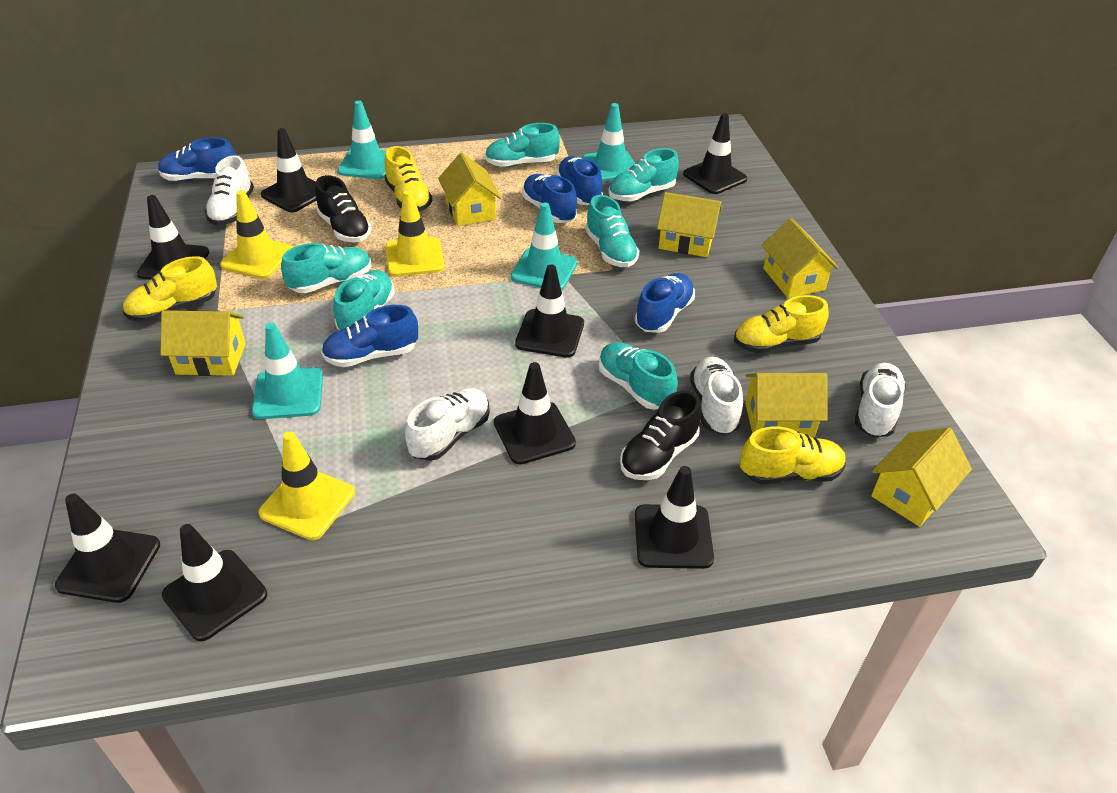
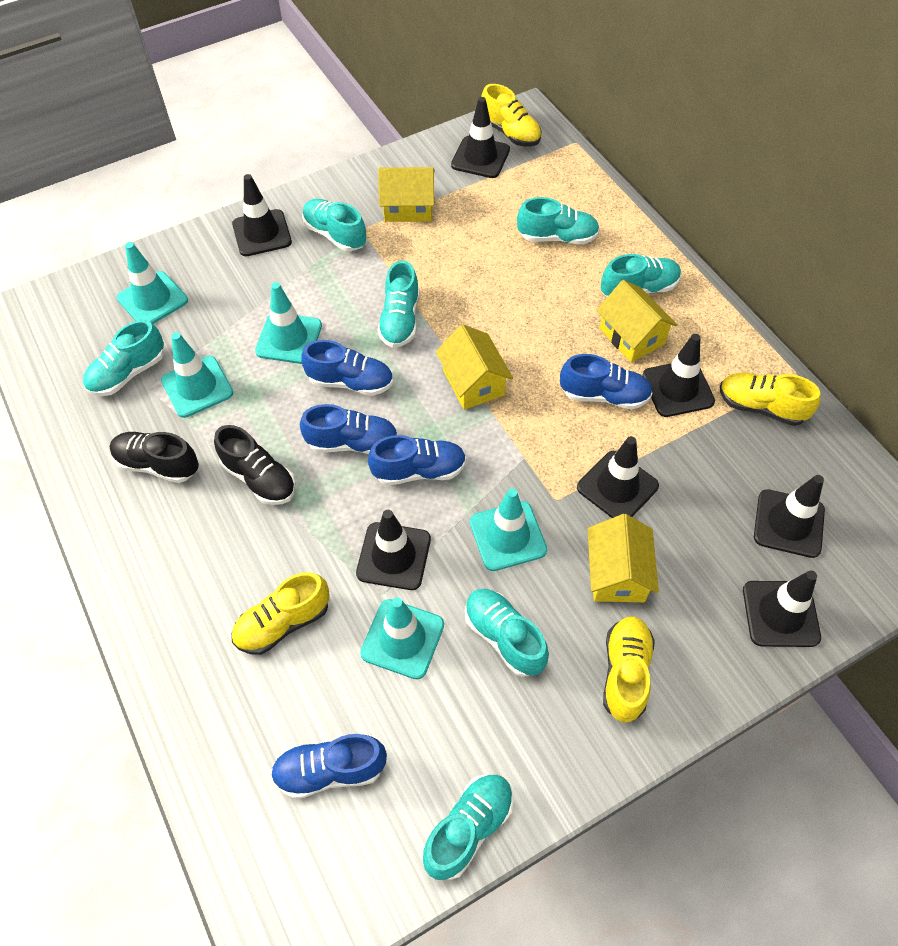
black traffic cone: [55,494,160,603] [137,195,209,280] [162,524,267,641] [261,128,316,212] [494,362,576,464] [515,264,584,358] [635,466,714,569] [683,113,747,194] = 8 -> [232,174,292,256] [356,510,431,590] [451,97,510,178] [577,436,659,518] [642,334,715,417] [743,571,821,647] [754,475,825,558] = 7
turquoise shoe: [281,243,371,293] [333,270,395,330] [485,123,560,167] [585,195,640,267] [599,342,678,410] [609,148,679,201] = 6 -> [83,320,164,396] [302,199,366,251] [378,260,419,348] [423,774,514,880] [465,589,549,677] [517,197,600,245] [601,254,681,297] = 7
turquoise traffic cone: [252,323,323,419] [337,100,386,179] [510,202,578,290] [582,103,635,182] = 4 -> [117,242,188,324] [161,332,233,418] [255,282,322,364] [360,597,444,679] [470,488,547,571] = 5
white shoe: [205,155,254,226] [405,388,490,461] [690,357,743,435] [855,363,906,437] = 4 -> none = 0
yellow house: [160,310,246,376] [438,153,501,226] [657,192,721,257] [745,373,828,438] [762,218,839,298] [871,427,972,527] = 6 -> [378,167,435,222] [436,324,513,410] [587,514,659,602] [596,280,678,363] = 4
yellow traffic cone: [220,190,293,279] [258,431,355,540] [385,190,445,277] = 3 -> none = 0

